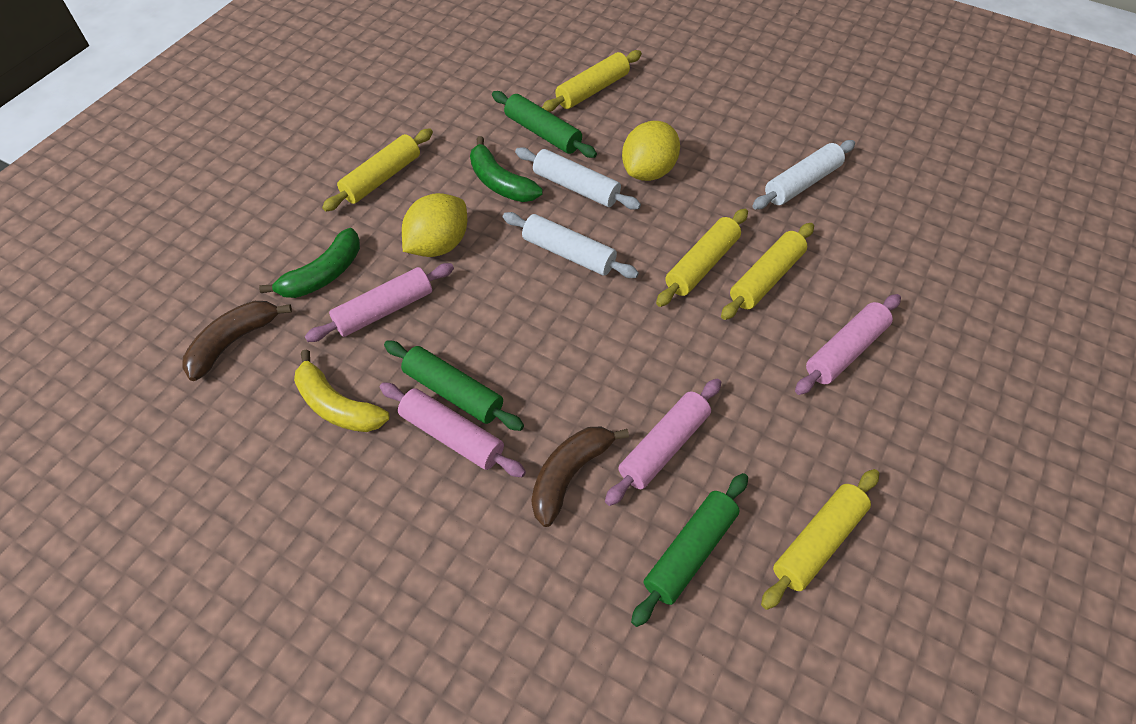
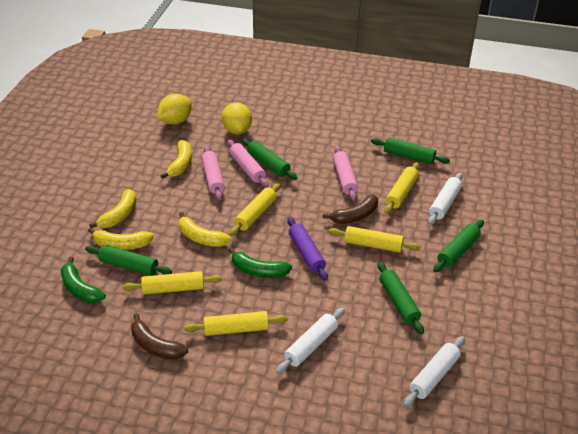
green rolling pin: [384,341,524,431] [492,91,597,158] [631,473,748,627] = 3 -> [85,245,172,276] [241,138,297,180] [371,137,450,164] [377,262,424,334] [433,220,484,272] = 5
pink rolling pin: [305,263,454,342] [380,382,526,477] [605,379,722,506] [795,294,901,395] = 4 -> [201,146,225,200] [227,140,269,187] [333,146,358,201] = 3
purple rolling pin: none = 0 -> [287,217,328,281] = 1
yellow banana: [294,349,390,432] = 1 -> [88,228,154,250] [89,189,136,228] [160,140,192,179] [179,212,231,247] = 4

